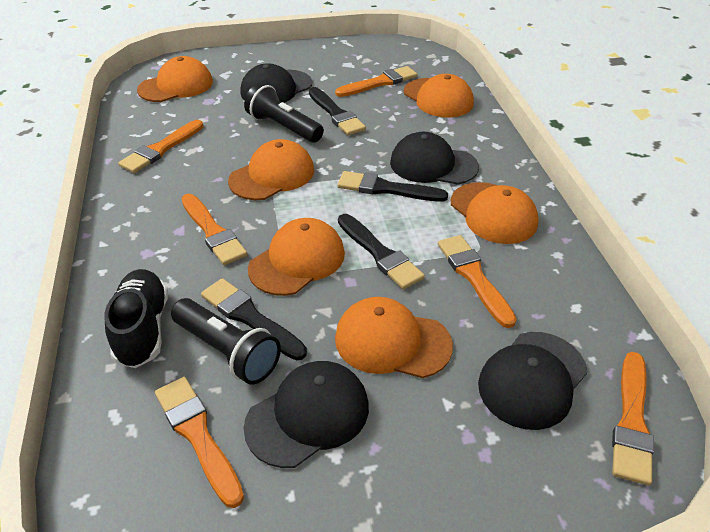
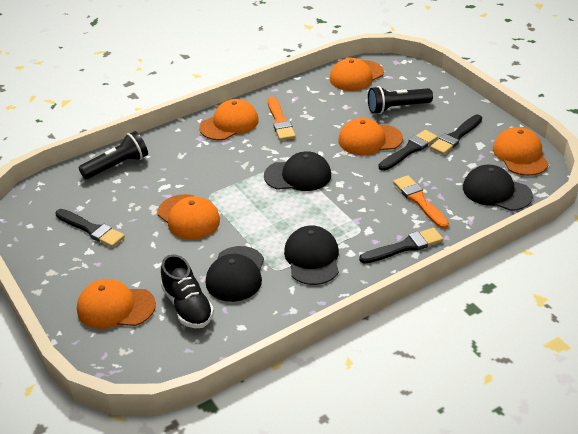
orange brush: [118,120,203,173] [155,377,244,508] [181,194,248,265] [335,66,417,97] [438,235,517,328] [612,352,654,486] = 6 -> [268,96,296,141] [393,175,449,229] = 2

